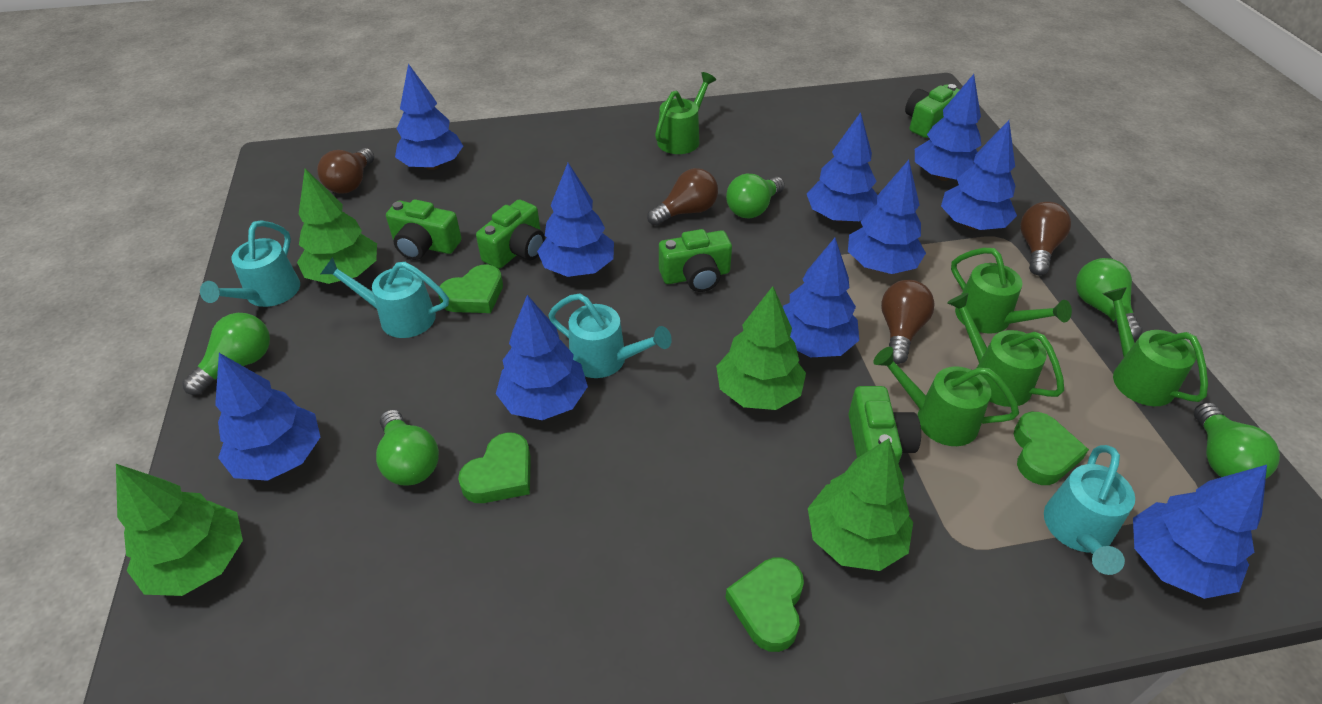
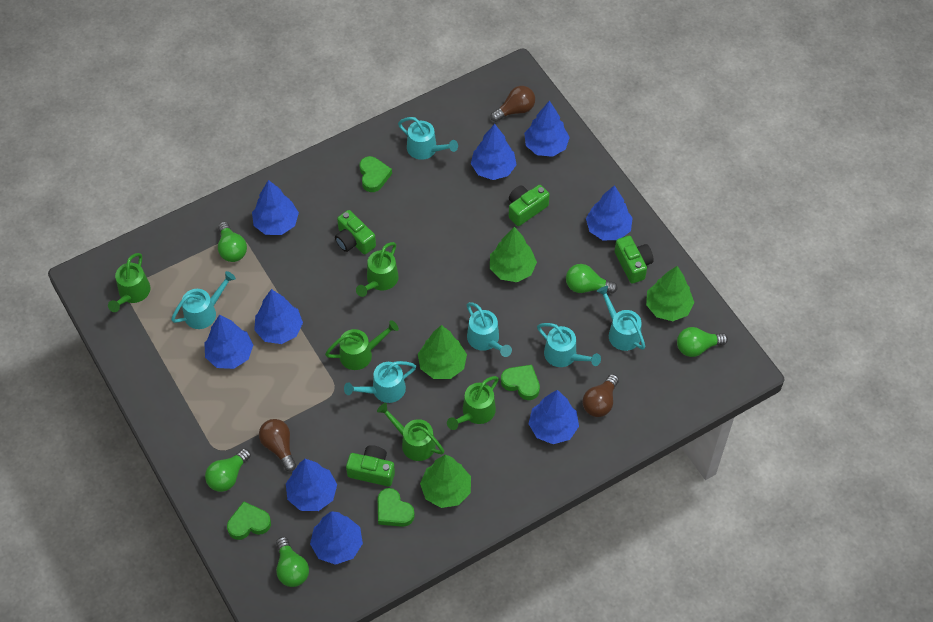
blue tree: [215,353,320,481] [395,64,463,170] [496,295,588,420] [537,163,614,277] [783,238,859,357] [807,112,877,222] [848,160,926,274] [915,74,981,181] [941,120,1017,230] [1133,465,1267,599] = 10 -> [204,314,253,369] [252,180,299,235] [254,289,303,344] [286,459,337,511] [310,511,363,565] [471,124,517,180] [524,101,570,157] [529,390,579,444] [586,185,633,240] = 9
brown light bulb: [317,148,374,193] [647,168,718,226] [881,280,935,364] [1020,202,1071,275] = 4 -> [259,419,296,471] [490,86,535,122] [582,374,619,417] = 3
green camera: [386,199,462,260] [476,200,545,269] [659,229,732,292] [848,386,921,464] [905,84,960,138] = 5 -> [335,210,376,254] [346,445,395,487] [509,185,550,226] [615,236,654,284] = 4
turquoise watering can: [200,220,300,307] [321,257,449,338] [548,294,672,378] [1044,445,1135,575] = 4 -> [171,271,236,329] [344,361,416,403] [398,117,458,160] [467,302,512,357] [537,323,601,367] [597,286,645,351] = 6

